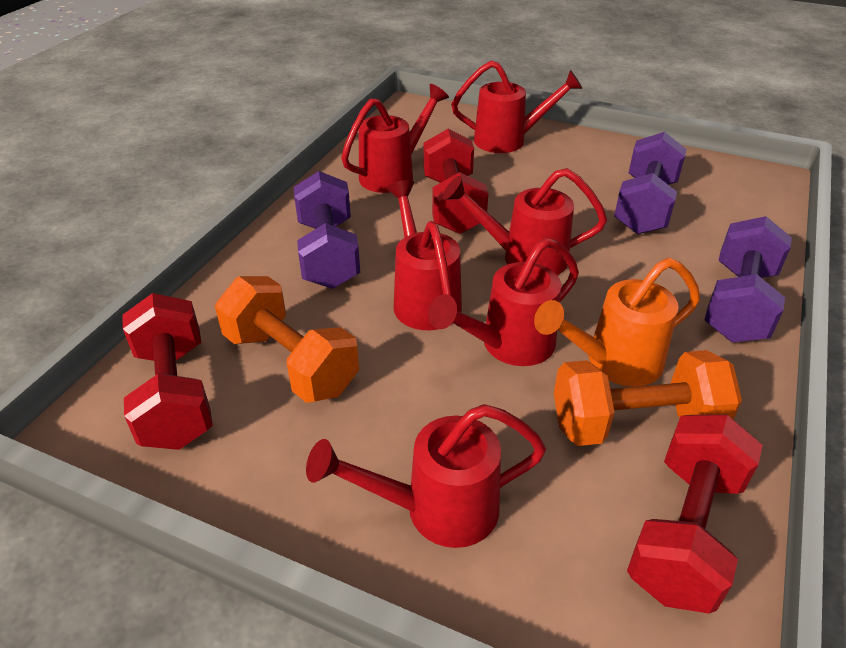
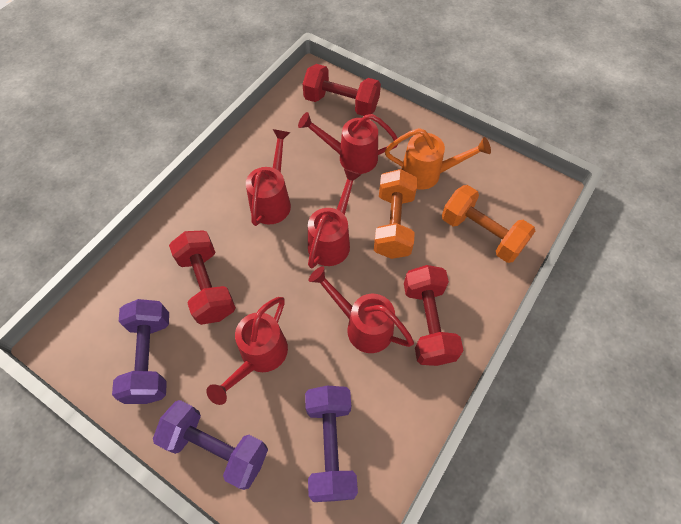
red watering can: [306,404,546,548] [341,84,449,193] [387,180,462,330] [428,238,579,366] [443,168,607,275] [451,61,583,153] = 6 -> [206,297,288,405] [246,129,291,226] [298,112,398,174] [308,169,361,269] [309,266,414,353] = 5

